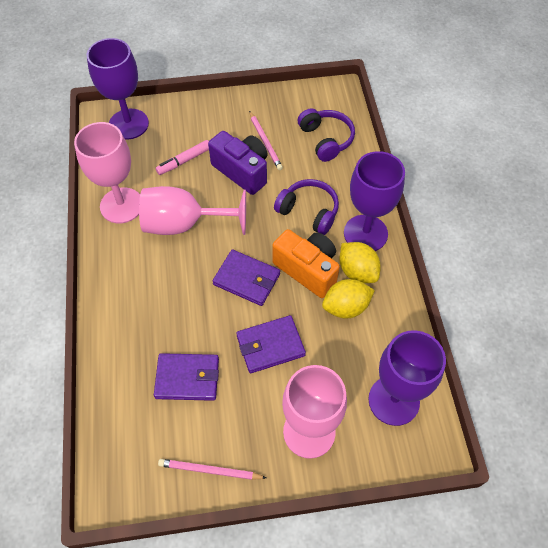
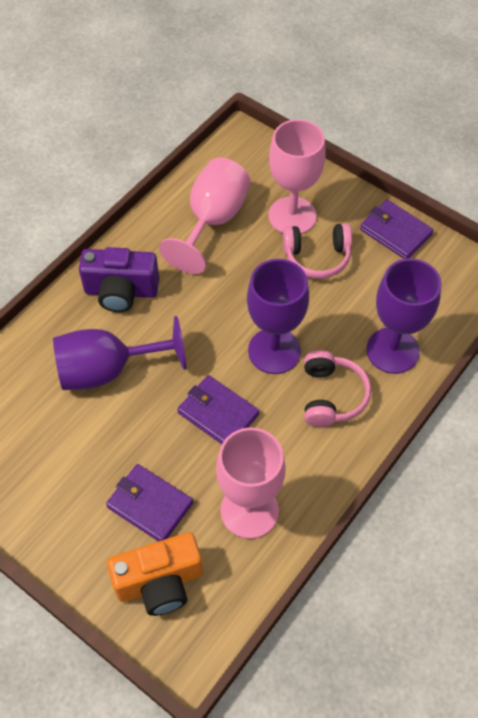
pink headphones: none = 0 -> [283,223,352,279] [304,350,371,427] = 2
pink marker: [156,140,209,175] = 1 -> none = 0
pink pencil: [158,459,266,480] [249,111,283,170] = 2 -> none = 0
purple headphones: [274,179,339,235] [298,108,355,162] = 2 -> none = 0
yellow lemon: [322,279,375,318] [339,242,381,283] = 2 -> none = 0

